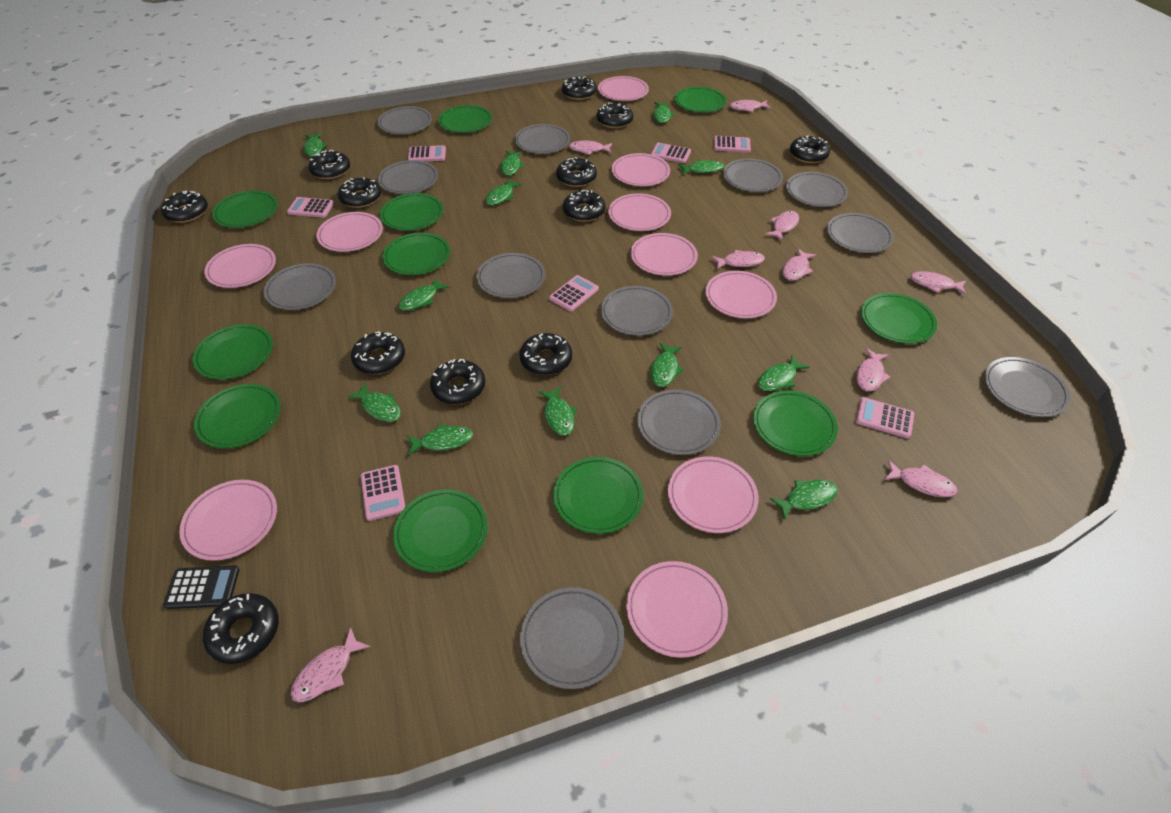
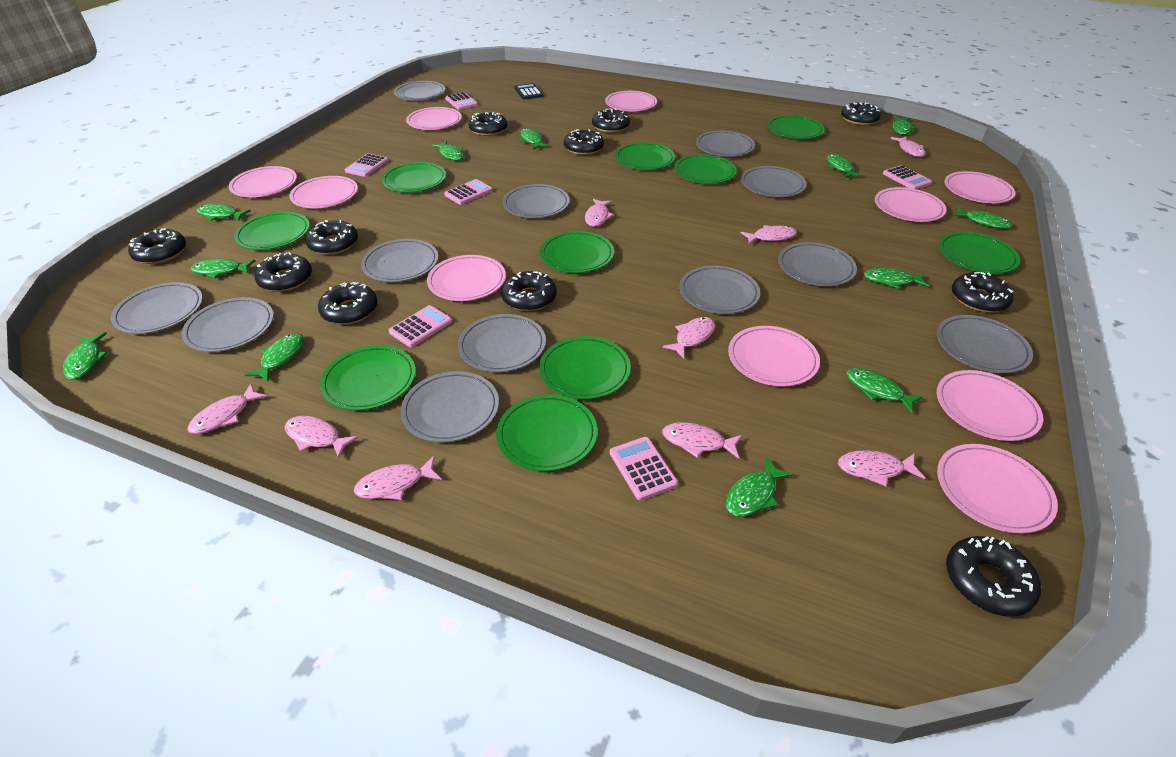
black donut: [161,191,208,223] [203,593,279,664] [308,150,350,179] [338,177,381,208] [351,331,405,374] [430,359,485,404] [519,333,572,375] [556,157,597,187] [562,76,597,100] [563,190,606,222] [597,102,633,128] [790,135,830,163] = 12 -> [128,228,186,264] [255,252,312,292] [305,220,358,255] [318,282,377,325] [469,112,507,136] [501,271,557,311] [564,129,604,155] [592,108,630,133] [841,102,881,125] [946,536,1041,617] [952,272,1014,313] = 11
green plate: [193,324,273,380] [194,384,281,448] [212,191,278,228] [380,193,443,231] [382,233,450,275] [393,489,488,572] [438,105,492,133] [553,457,644,534] [674,87,727,113] [753,390,838,456] [861,293,937,344] = 11 -> [234,211,310,250] [320,345,416,411] [381,162,446,192] [496,394,597,471] [539,336,631,399] [540,231,614,273] [615,142,675,170] [674,154,737,184] [767,115,825,139] [939,232,1020,274] = 10
pink calculator: [287,197,334,218] [361,465,405,521] [408,145,446,162] [549,275,599,311] [651,143,691,163] [714,136,751,153] [856,397,914,439] = 7 -> [344,154,388,177] [389,305,452,347] [444,179,493,205] [445,92,478,110] [610,437,678,500] [883,165,932,189] = 6

